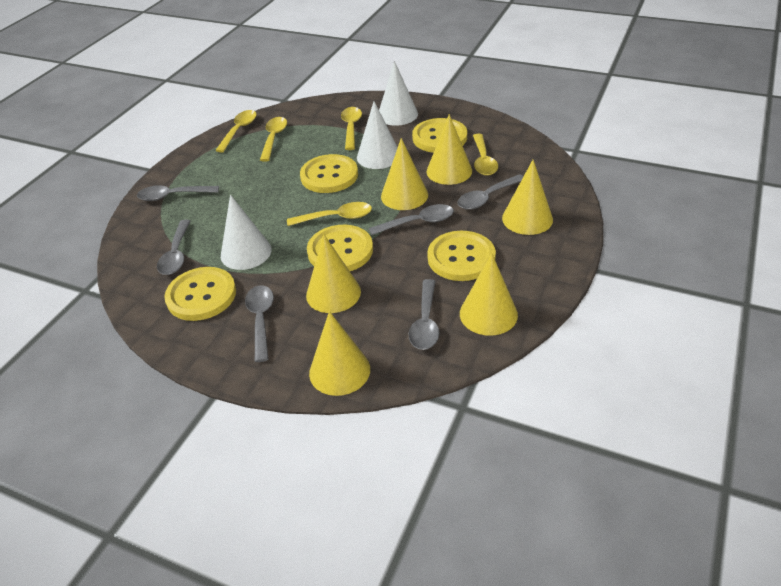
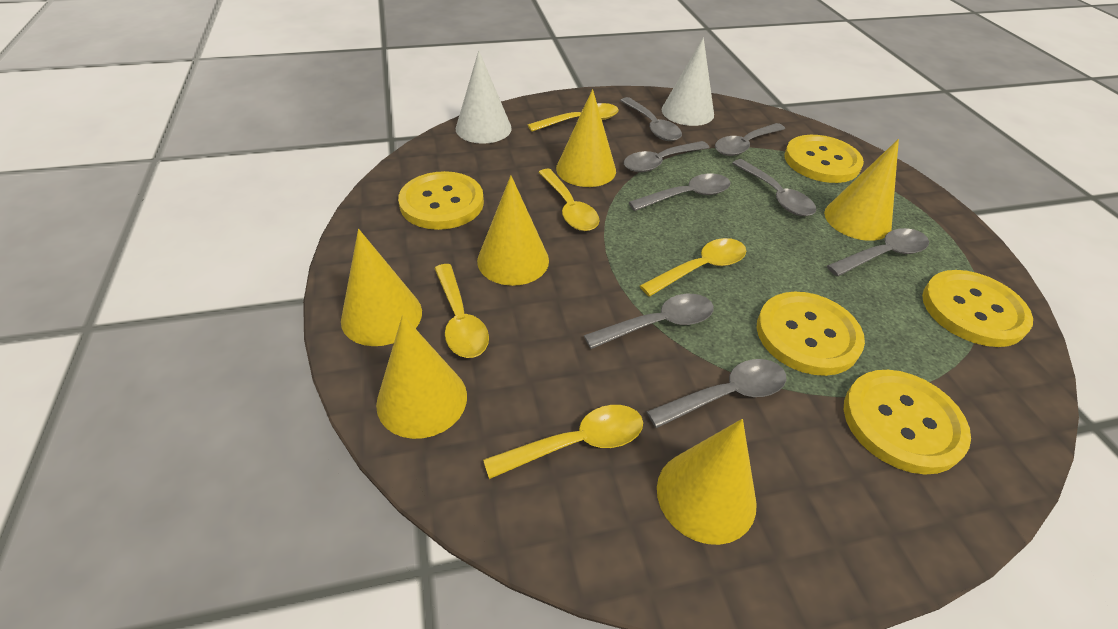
grey spoon: [137,185,219,201] [157,220,191,275] [245,285,274,362] [369,204,454,235] [409,279,439,350] [458,174,524,210] = 6 -> [584,294,714,349] [620,97,682,141] [624,141,710,172] [629,174,730,211] [646,359,786,428] [715,123,785,156] [732,159,816,216] [827,228,929,276] = 8
white cone: [221,195,272,270] [357,101,398,169] [379,61,418,126] = 3 -> [456,50,512,144] [662,38,714,126] = 2

